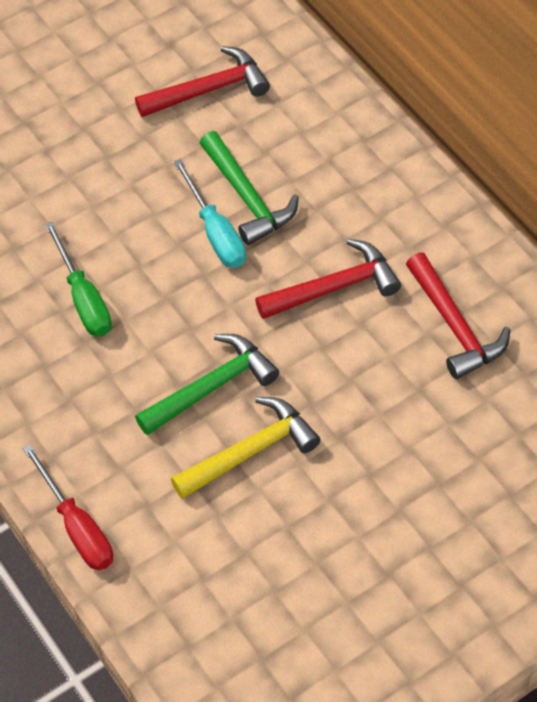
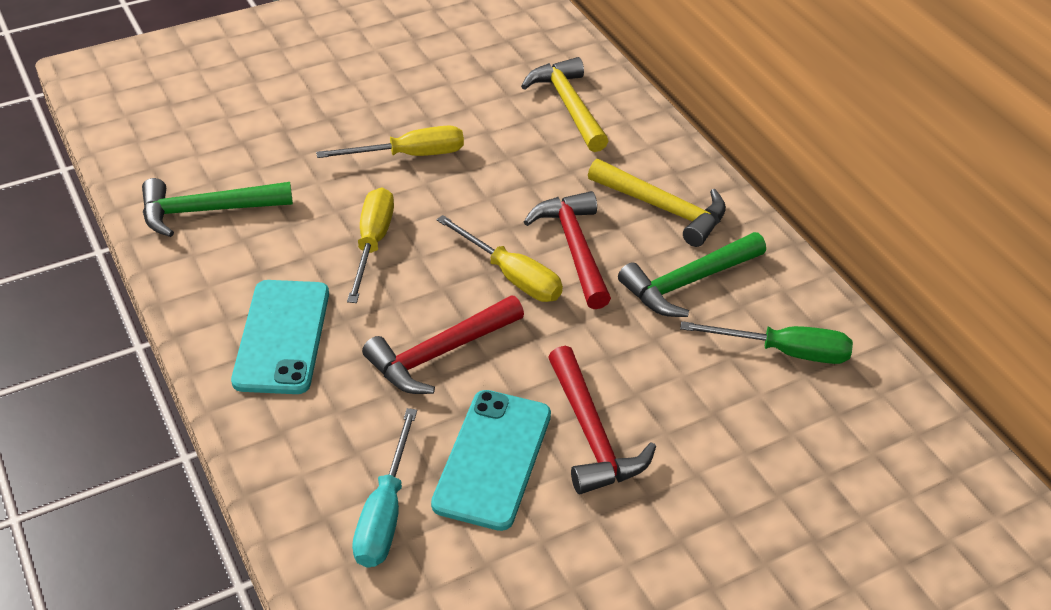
red screwdriver: [23,444,113,570] = 1 -> none = 0
turquoise phone: none = 0 -> [231,280,329,394] [431,390,551,531] = 2
yellow hammer: [171,397,321,499] = 1 -> [521,57,608,152] [588,159,726,247] = 2
yellow screwdriver: none = 0 -> [316,125,464,158] [347,188,394,303] [436,215,563,302] = 3

